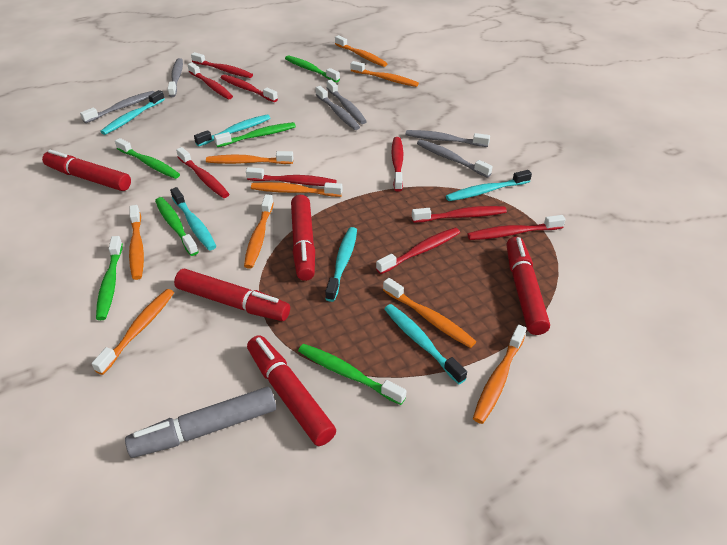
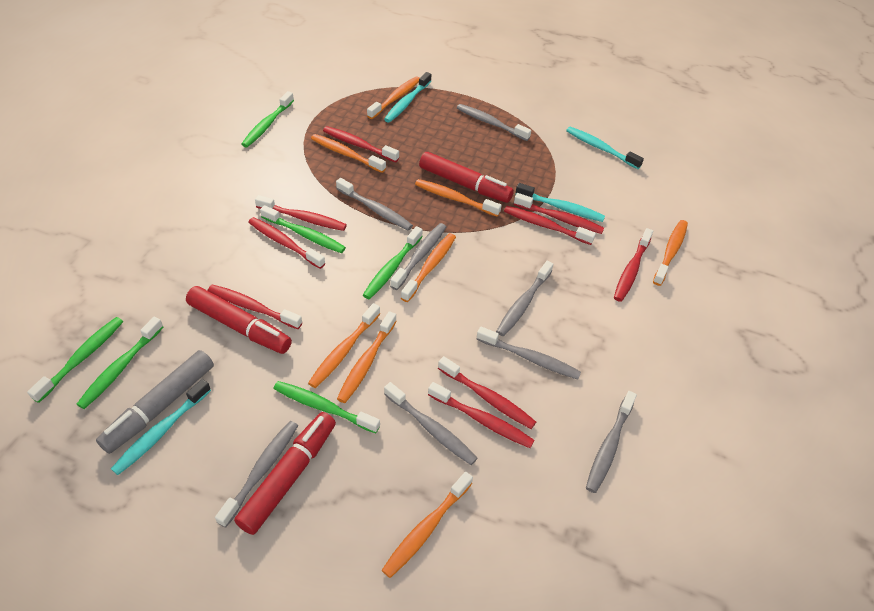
grey toothbrush: [80,91,154,123] [168,58,183,97] [316,86,360,130] [327,80,367,124] [406,130,490,147] [417,140,493,178] = 6 -> [215,421,298,528] [336,178,413,230] [384,382,477,465] [390,223,446,290] [457,104,531,141] [477,327,581,380] [496,261,553,336] [586,391,637,493] = 8
orange toothbrush: [92,289,174,375] [129,205,144,280] [206,151,293,164] [244,195,274,269] [251,182,343,197] [335,35,387,67] [351,61,419,87] [383,278,476,348] [473,325,527,424] = 9 -> [308,303,380,388] [311,134,386,173] [337,311,397,403] [367,76,419,119] [382,472,473,578] [401,233,456,302] [415,179,502,217] [653,220,688,286] = 8
red marker: [42,150,131,191] [174,269,290,321] [247,335,336,446] [291,195,315,281] [506,237,550,335] = 5 -> [186,286,292,354] [234,412,336,535] [419,152,514,203] = 3
turquoise toothbrush: [100,90,165,135] [170,187,216,250] [194,114,270,147] [325,227,357,302] [384,304,467,384] [446,170,532,201] = 6 -> [111,379,211,475] [384,72,431,123] [516,183,605,222] [566,127,644,169] = 4

